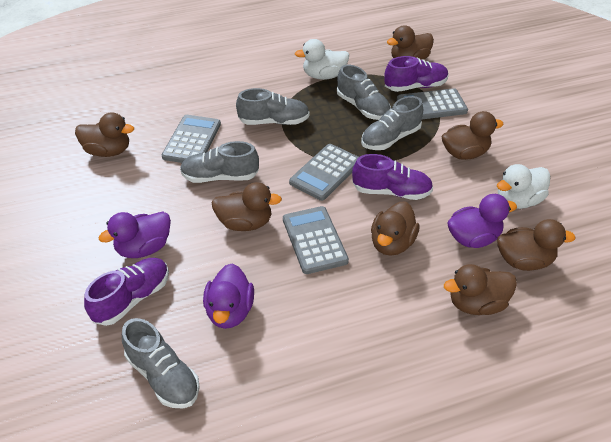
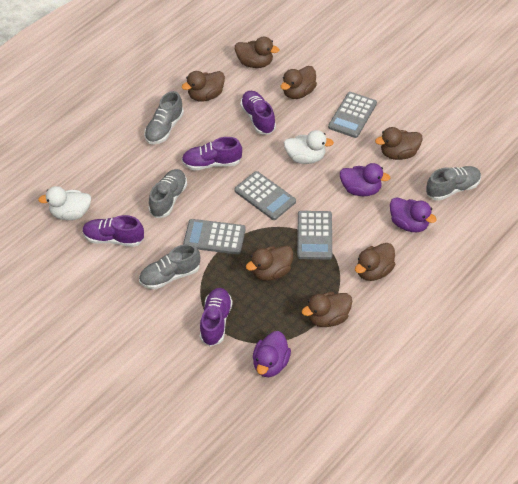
grey shoe: [122,318,200,408] [180,141,259,183] [236,88,310,125] [337,65,391,120] [361,96,423,150] = 5 -> [139,244,200,289] [144,91,184,144] [149,169,187,218] [426,166,481,201] = 4
purple shoe: [84,258,169,326] [352,154,433,200] [384,56,448,92] = 3 -> [82,215,144,247] [182,137,242,170] [200,288,233,346] [240,91,276,135] = 4

